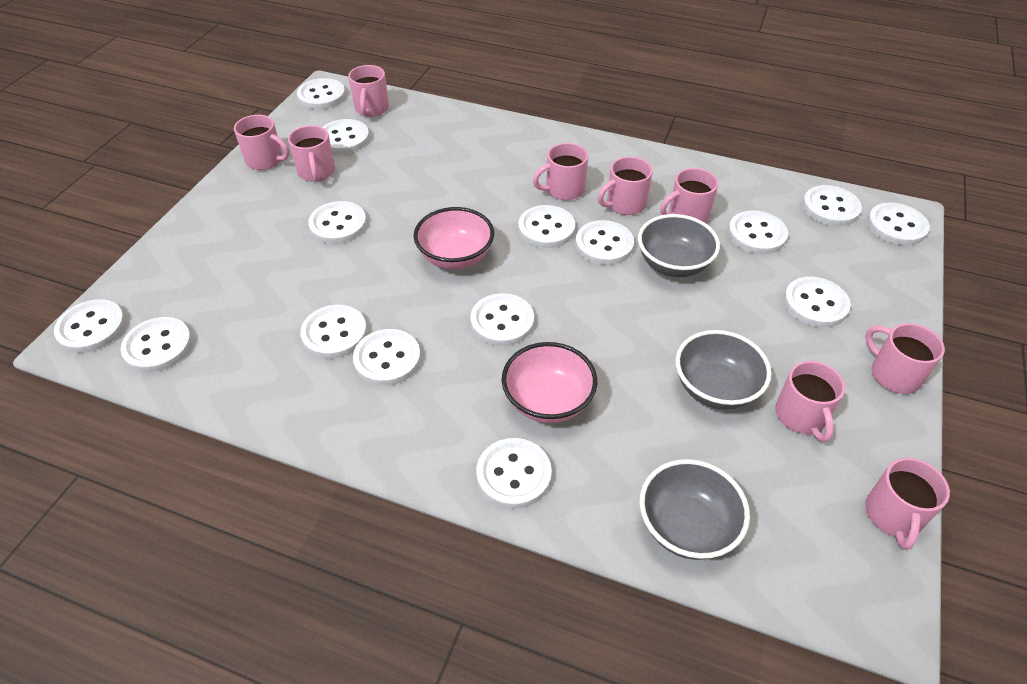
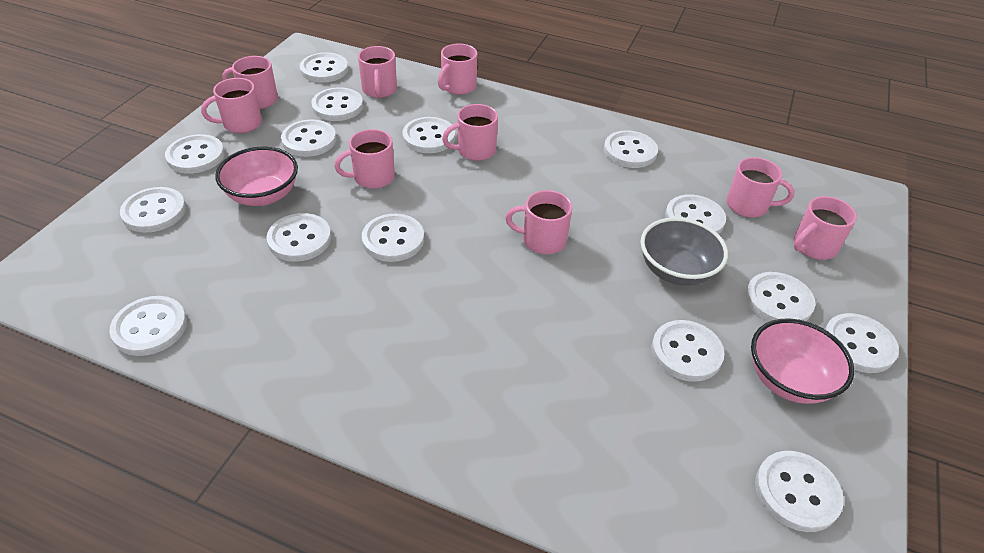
grey bowl: [638,214,720,277] [639,459,750,560] [676,330,772,409] = 3 -> [640,217,728,286] = 1

